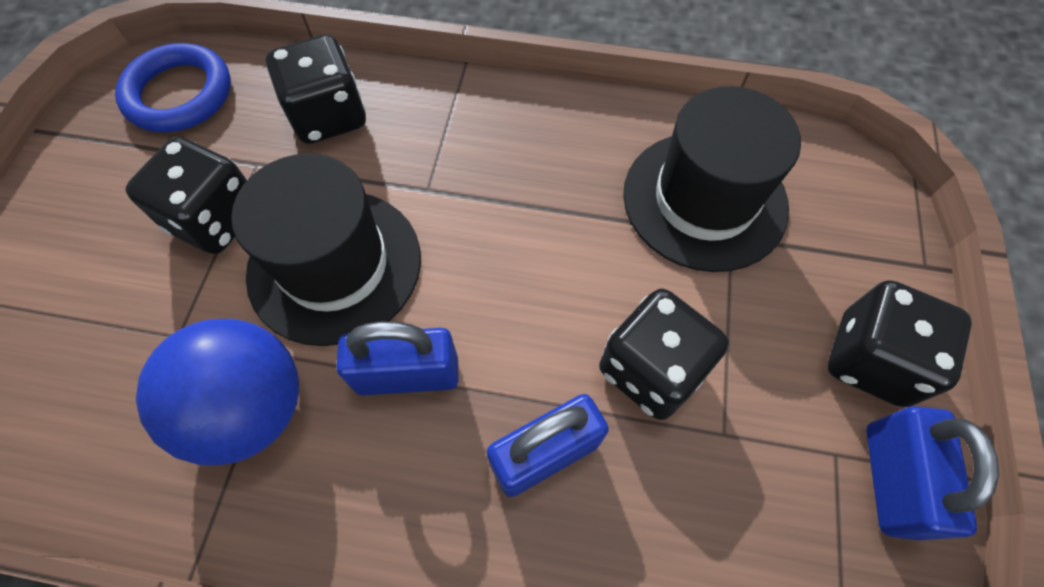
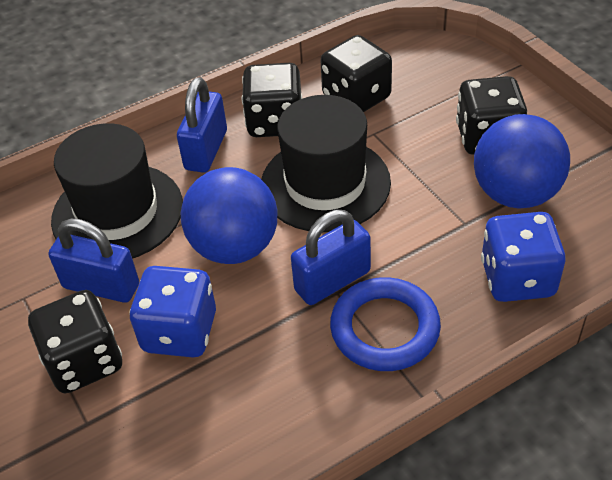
blue ball: [136,319,299,466] = 1 -> [181,167,277,264] [474,114,570,208] = 2
blue dice: none = 0 -> [129,266,216,358] [481,212,566,302] = 2

